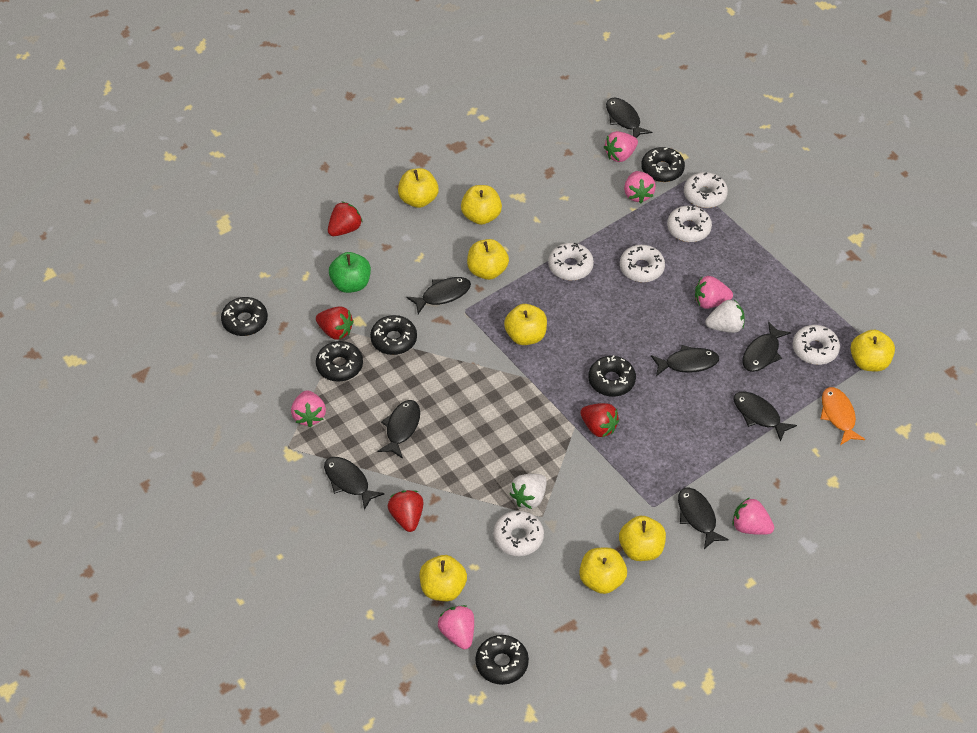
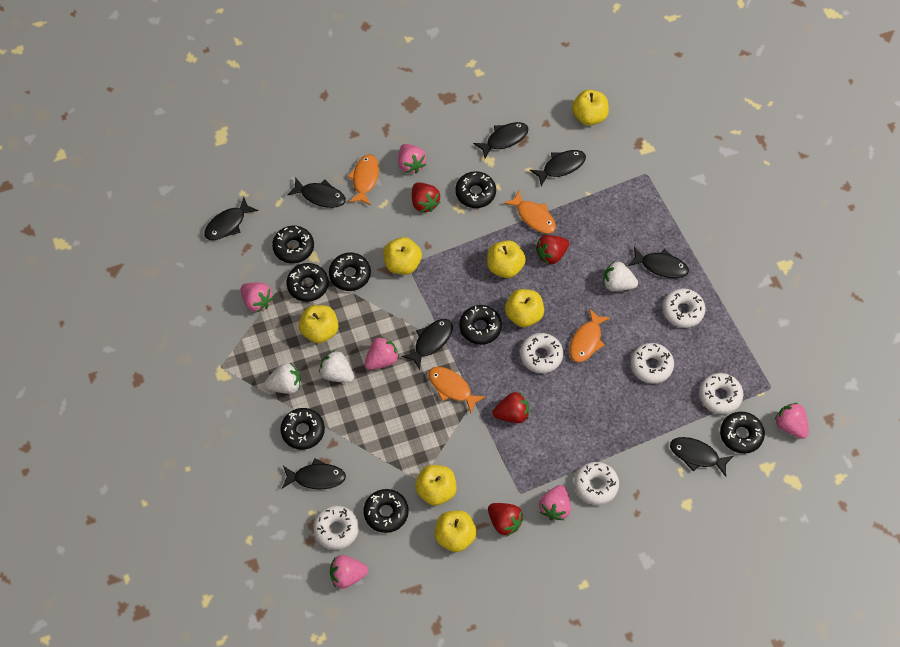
black donut: [221,297,268,336] [316,341,363,382] [370,315,417,355] [475,635,529,685] [588,355,636,397] [641,147,685,182] = 6 -> [272,226,314,264] [280,408,325,450] [286,263,329,302] [329,252,371,291] [363,489,409,533] [455,171,496,208] [459,305,502,345] [720,412,765,454] = 8
green apple: [329,252,371,293] = 1 -> none = 0
orange fish: [820,387,865,445] = 1 -> [347,154,379,206] [429,367,486,413] [504,190,556,234] [569,308,611,362] = 4
white strawberry: [509,474,547,509] [705,300,745,333] = 2 -> [265,363,301,394] [319,350,354,383] [603,262,638,291] = 3
yellow apple: [398,168,439,208] [420,555,467,601] [461,185,502,225] [467,239,509,280] [504,304,547,345] [579,547,627,594] [619,516,666,561] [851,330,895,372] = 8 -> [299,305,338,343] [383,237,422,275] [415,465,457,506] [435,510,477,552] [487,240,526,278] [505,289,544,327] [572,90,609,126] = 7

